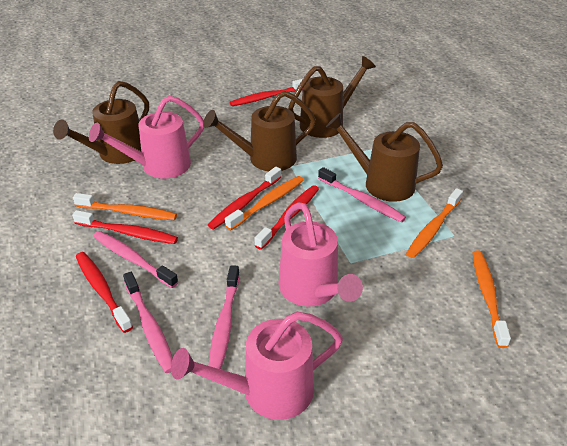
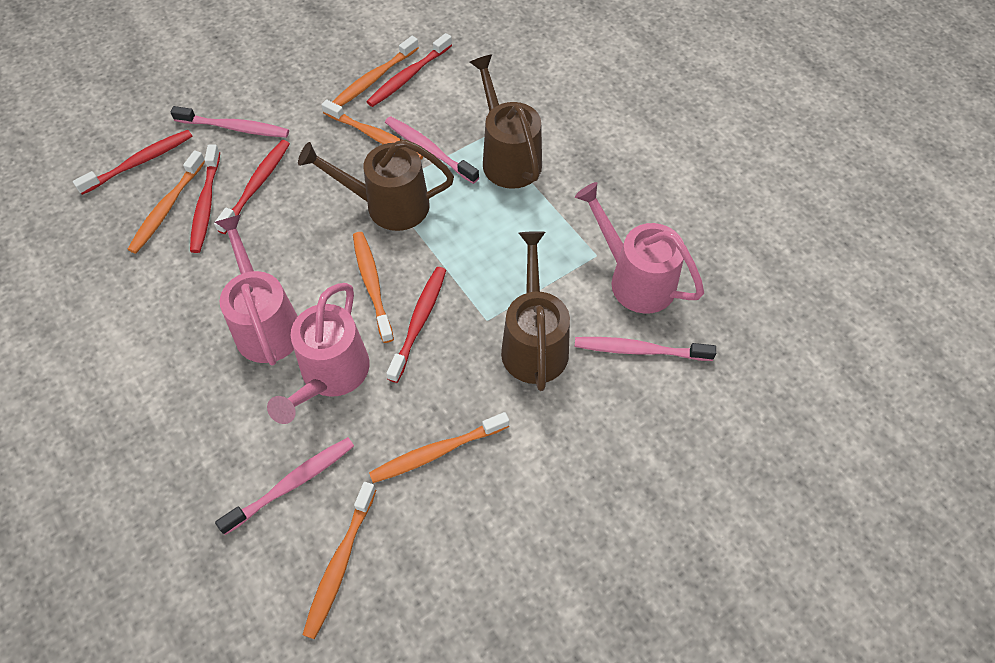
brown watering can: [53,81,149,164] [203,91,316,171] [288,56,376,138] [326,113,443,202] = 4 -> [298,140,454,231] [470,54,542,189] [501,231,570,391] = 3
orange toothbrush: [73,193,177,220] [225,176,304,230] [406,188,463,258] [472,251,511,348] = 4 -> [127,150,205,253] [302,482,376,639] [322,99,423,160] [332,36,419,106] [353,232,394,343] [369,412,509,483] = 6

